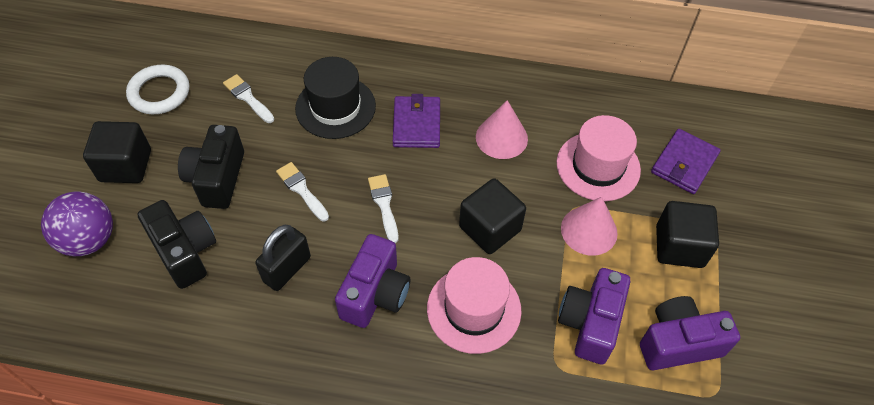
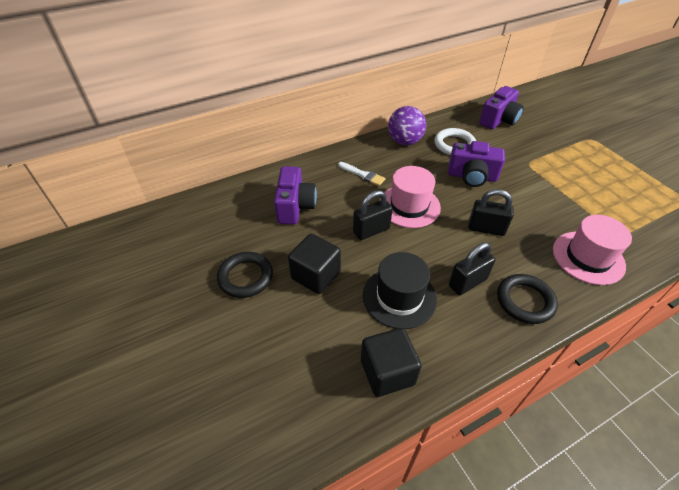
black camera: [137,200,216,289] [178,125,244,209] = 2 -> none = 0
black cube: [83,121,151,183] [459,178,526,254] [656,201,719,268] = 3 -> [288,234,341,294] [361,328,422,397] = 2
black padlock: [255,225,311,291] = 1 -> [353,190,393,240] [449,242,495,295] [468,189,514,236] = 3
black ring: none = 0 -> [217,252,273,298] [497,274,558,324] = 2
pink cone: [476,100,528,159] [561,197,618,256] = 2 -> none = 0
purple wallet: [393,94,440,148] [651,129,721,194] = 2 -> none = 0
white brush: [223,74,274,123] [276,162,329,221] [368,174,398,243] = 3 -> [338,162,386,186] = 1

